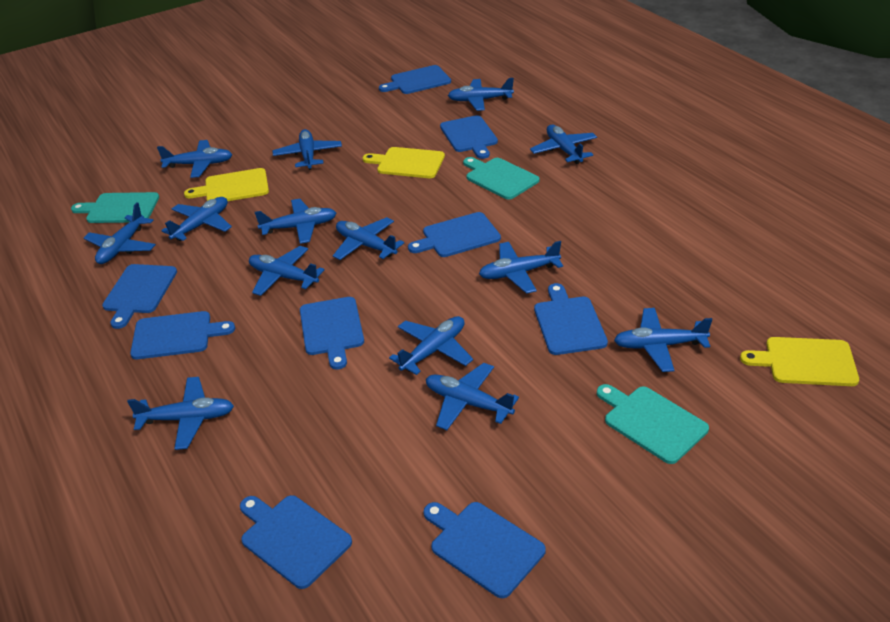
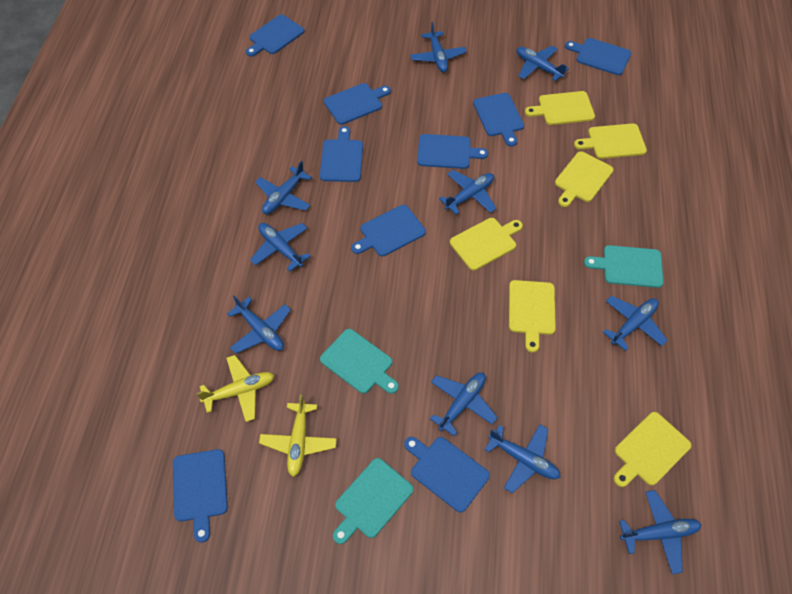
blue plane: [84,202,156,264] [127,377,234,450] [157,140,233,178] [161,197,232,241] [249,246,324,296] [255,199,336,244] [272,129,342,170] [333,217,404,260] [389,316,473,375] [426,363,519,430] [448,78,514,111] [479,241,563,294] [530,125,597,164] [614,308,712,372] = 14 -> [227,295,291,354] [250,223,311,272] [255,161,312,214] [410,22,467,72] [430,372,498,436] [439,170,496,215] [485,425,560,493] [517,46,569,81] [603,296,668,351] [619,490,702,574] = 10
yellow cutting board: [184,168,269,201] [363,147,445,178] [740,337,859,386] = 3 -> [450,218,523,271] [509,280,556,353] [525,91,595,125] [555,151,614,207] [574,123,647,159] [614,412,691,487] = 6
yellow plane: none = 0 -> [196,355,275,422] [259,395,337,477] = 2

